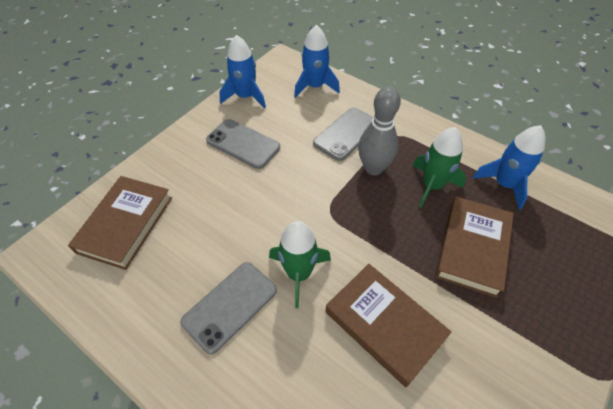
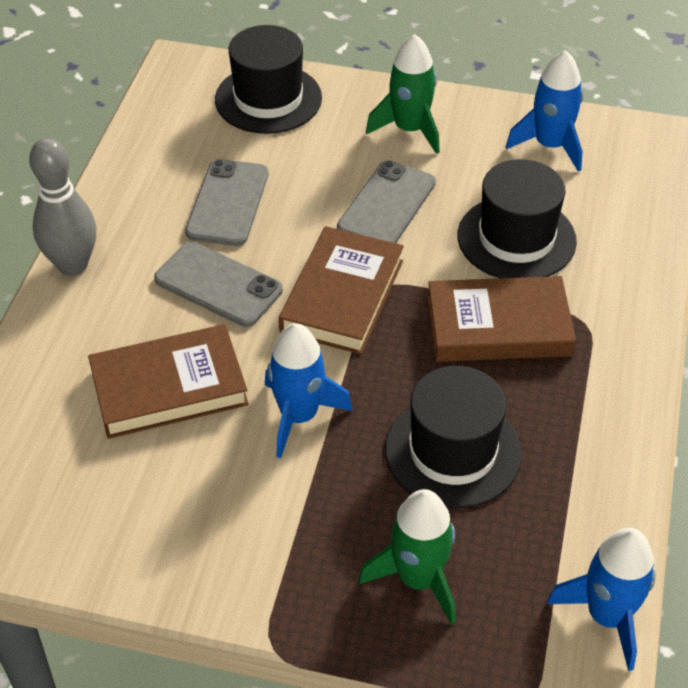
black hat: none = 0 -> [215,25,322,134] [385,366,522,508] [458,159,577,278] = 3

